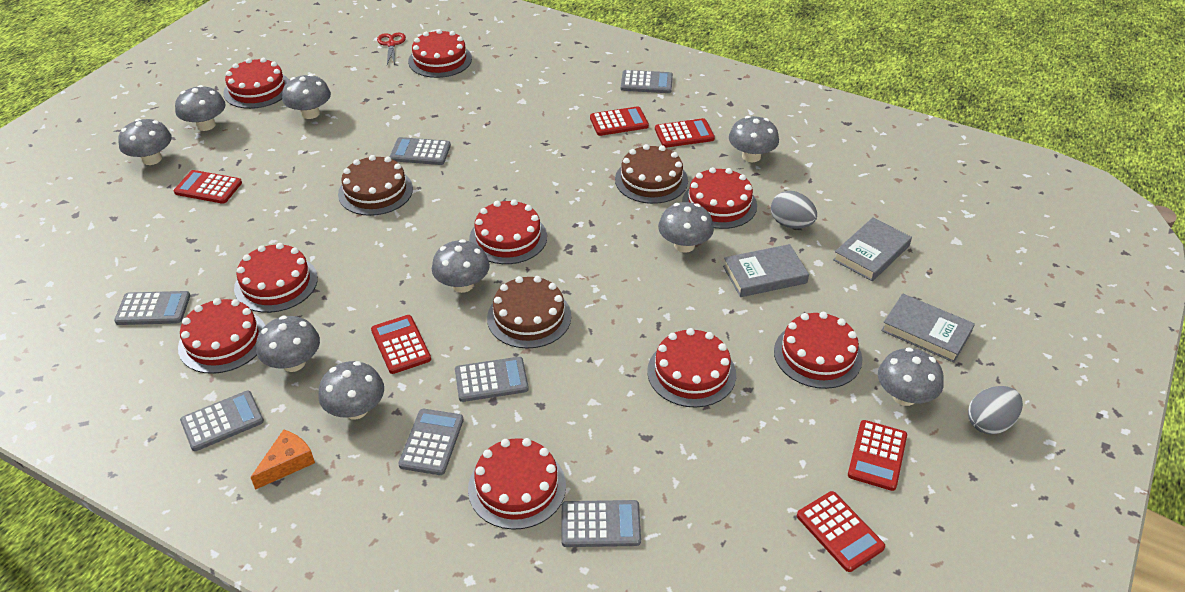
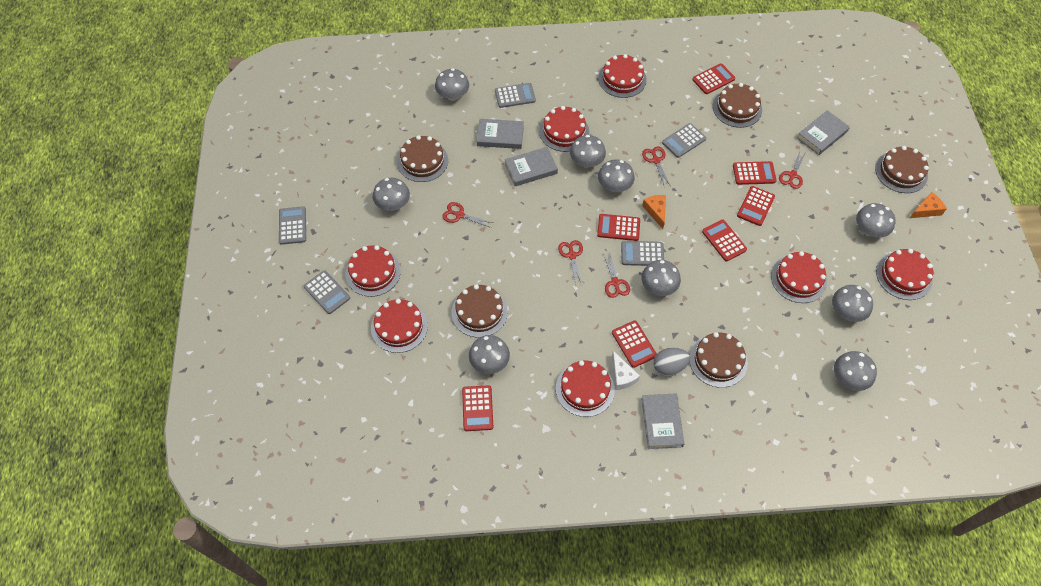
brown cake: [338,155,413,216] [487,276,571,349] [615,144,688,204] = 3 -> [397,135,448,182] [452,284,508,338] [690,332,748,388] [713,83,762,128] [875,146,929,193] = 5
grey book: [723,244,809,297] [833,217,912,281] [881,294,975,363] = 3 -> [477,119,524,149] [505,147,558,186] [642,393,684,449] [797,110,850,155] = 4
grey calculator: [114,291,190,325] [180,391,264,451] [390,137,451,165] [398,409,464,475] [455,357,529,402] [562,500,641,547] [621,70,673,93] = 7 -> [279,206,306,245] [304,271,350,314] [495,83,536,108] [621,241,664,266] [662,123,706,158] = 5
grey egg: [771,191,817,229] [968,386,1023,434] = 2 -> [653,347,690,376] = 1
orange cheese: [250,430,315,490] = 1 -> [642,195,666,229] [910,192,947,218] = 2
red cake: [178,298,265,374] [223,58,289,109] [234,243,318,313] [408,29,472,78] [468,438,566,530] [469,199,547,264] [647,328,736,408] [682,167,757,229] [774,312,862,389] = 9 -> [345,245,401,297] [371,299,428,353] [539,106,589,152] [556,361,615,417] [598,54,647,98] [771,251,827,303] [876,249,933,300] = 7
red calculator: [174,170,242,204] [371,315,431,374] [590,106,649,136] [655,118,715,148] [797,491,885,572] [848,420,907,491] = 6 -> [462,385,493,431] [597,214,640,241] [612,320,657,368] [692,63,735,94] [702,220,747,261] [733,161,777,185] [737,186,775,226] = 7
red scissors: [377,33,406,65] = 1 -> [442,202,493,228] [558,240,583,285] [603,252,630,298] [642,146,670,185] [779,151,806,189] = 5
white cheese: none = 0 -> [612,351,640,390] = 1

